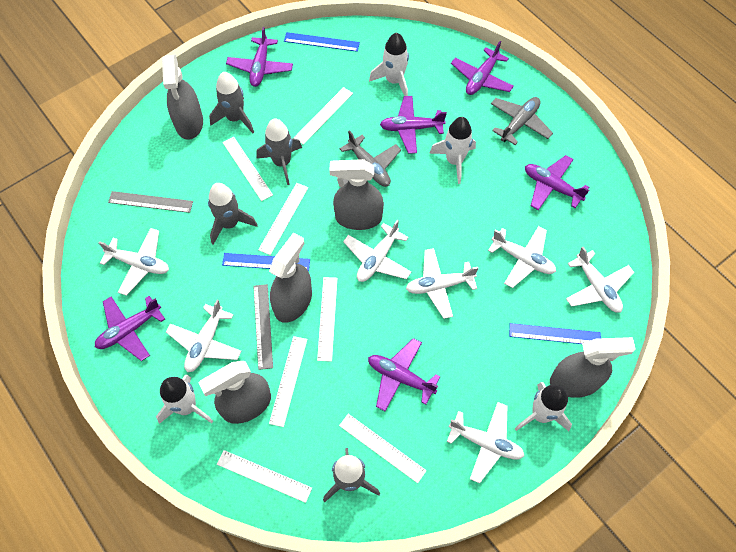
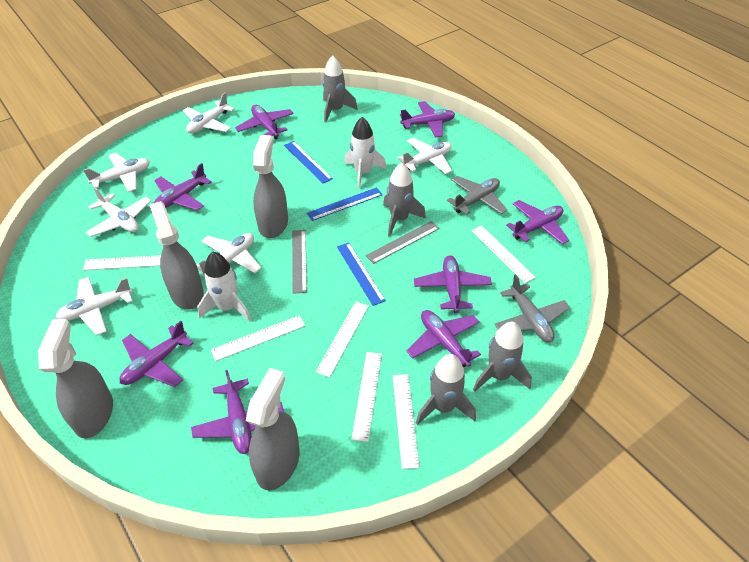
grey spray bottle: [162,55,203,140] [199,361,271,424] [269,233,312,323] [329,159,384,230] [550,337,636,398] = 5 -> [38,319,113,438] [149,201,204,310] [245,368,300,490] [253,135,288,238] = 4
purple plane: [95,296,165,361] [226,27,293,87] [368,338,440,411] [380,96,447,154] [451,41,514,95] [525,155,589,210] = 6 -> [119,321,194,387] [154,163,212,211] [191,370,284,454] [235,105,294,139] [400,101,455,138] [407,310,481,367] [414,255,492,313] [506,200,569,244] = 8
white plane: [98,228,169,296] [166,300,242,372] [343,220,411,282] [406,248,478,319] [447,402,524,483] [488,226,556,288] [566,247,634,313] = 7 -> [56,277,133,336] [83,153,150,192] [85,187,151,237] [183,93,235,133] [197,233,261,277] [398,138,452,174] = 6
white rocket: [156,375,213,424] [369,32,409,96] [429,117,476,184] [515,382,572,431] = 4 -> [197,252,251,322] [344,117,386,189] = 2
white ruler: [217,450,312,503] [222,137,273,201] [258,183,308,255] [269,336,307,427] [294,87,353,145] [317,277,338,362] [339,414,427,483] = 7 -> [83,255,161,270] [211,315,305,361] [316,302,369,378] [351,352,382,442] [393,374,420,469] [471,225,536,283] = 6

